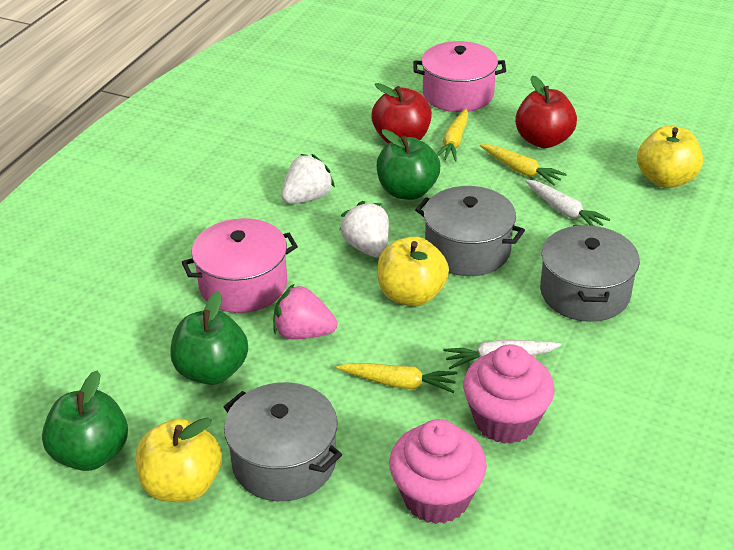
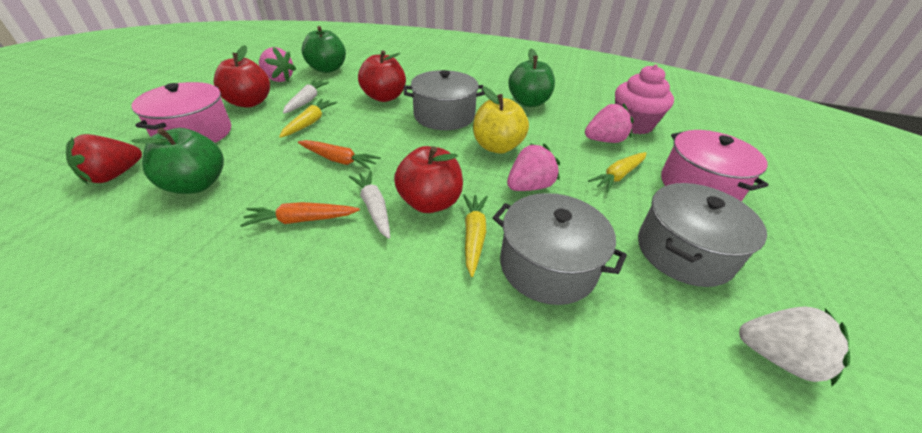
orange carrot: none = 0 -> [240,202,360,227] [298,140,381,170] = 2
pink cupcake: [389,419,487,524] [463,344,555,444] = 2 -> [615,64,674,134] = 1
pink strawberry: [273,283,337,339] = 1 -> [259,47,296,82] [507,144,560,191] [585,103,634,143] = 3
red apple: [371,83,432,144] [515,75,577,148] = 2 -> [214,45,270,108] [358,50,406,102] [394,146,463,213] = 3
red strawberry: none = 0 -> [66,134,142,184] = 1
white strawberry: [281,154,335,204] [339,201,389,258] = 2 -> [739,306,850,386] = 1
yellow apple: [136,417,222,502] [377,236,449,306] [637,126,703,188] = 3 -> [473,86,529,154] = 1

